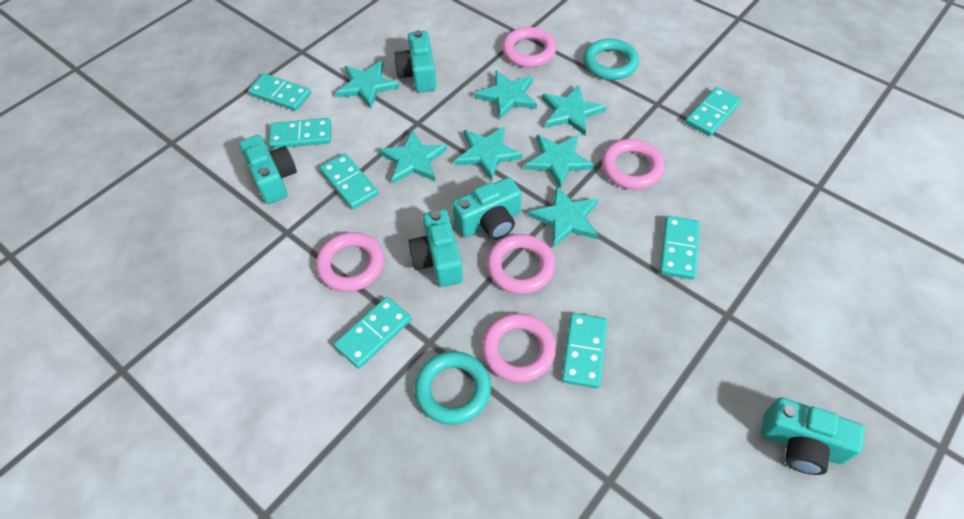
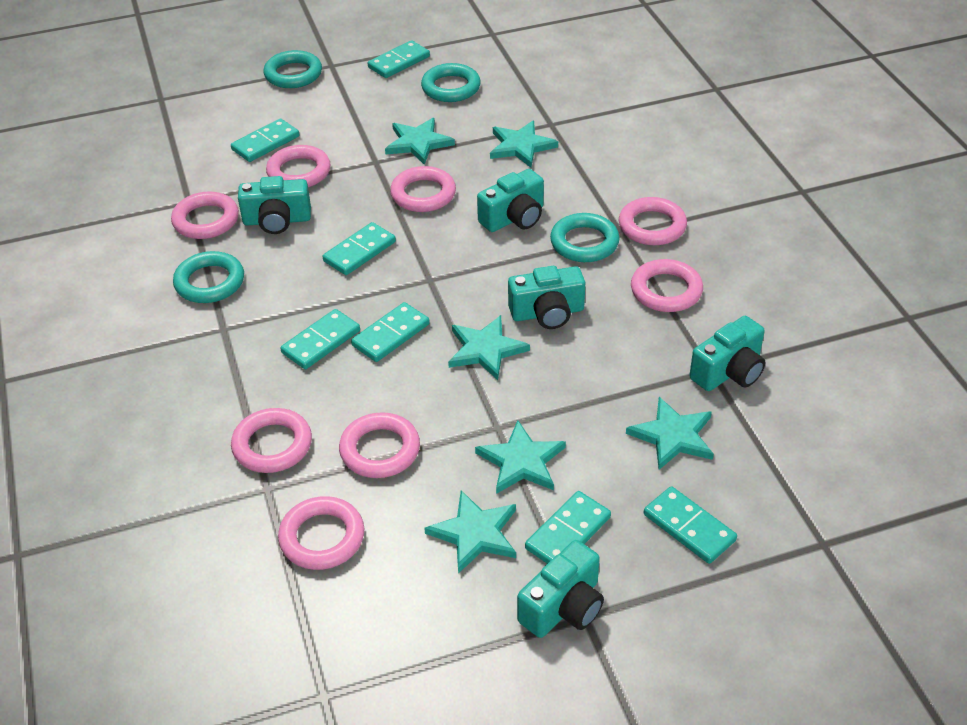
pink ring: [316,232,384,292] [482,313,556,382] [487,234,555,294] [502,27,557,67] [602,139,665,189] = 5 -> [171,192,239,239] [231,408,312,473] [266,145,331,187] [278,496,364,570] [339,412,420,478] [390,166,456,212] [619,197,687,245] [631,259,703,312] = 8
turquoise ring: [414,351,491,425] [583,39,639,80] = 2 -> [173,251,244,303] [263,50,322,88] [421,63,481,102] [550,213,620,262] = 4
turquoise star: [336,61,400,108] [379,130,447,184] [455,126,523,181] [474,70,537,119] [524,135,594,189] [528,185,598,248] [542,85,606,135] = 7 -> [385,118,455,165] [424,491,516,574] [448,315,530,380] [475,420,566,494] [490,120,558,168] [626,397,714,470] = 6

